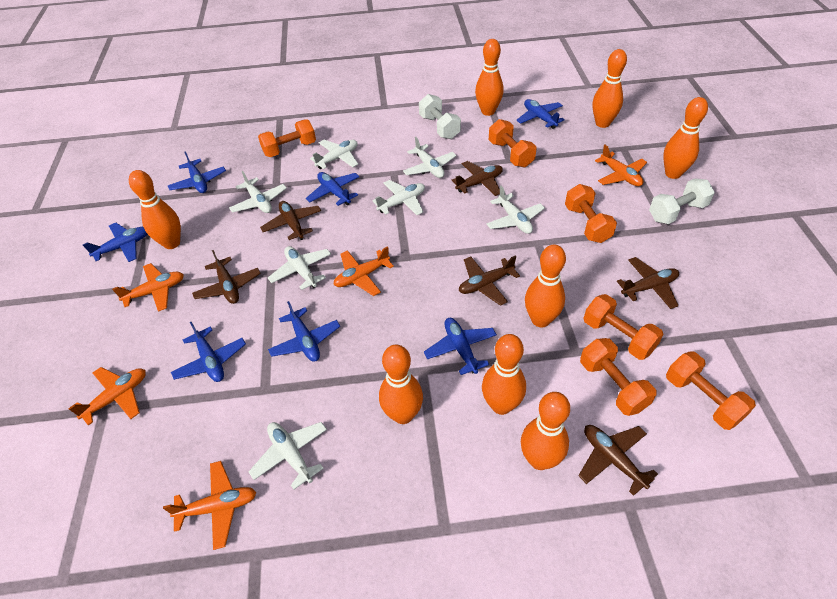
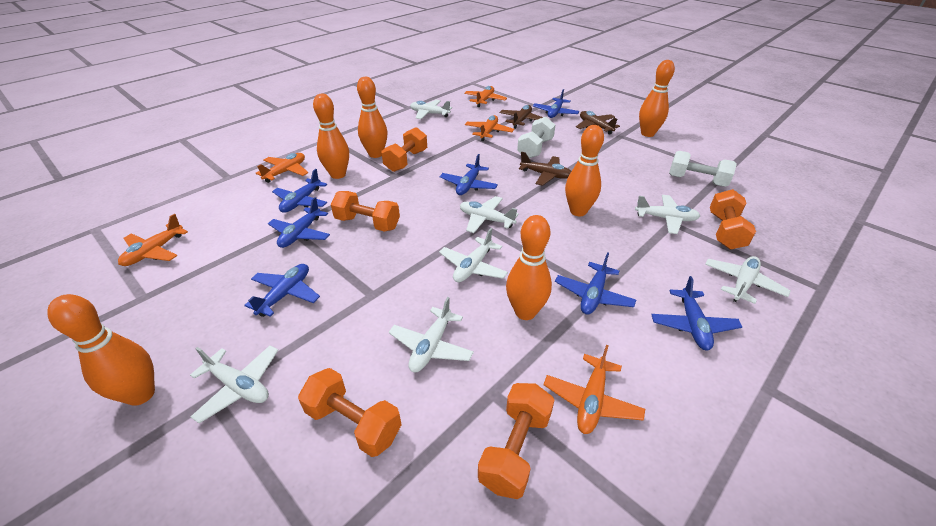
brown plane: [192,250,261,304] [260,201,321,240] [451,161,503,196] [459,255,520,306] [578,425,658,496] [617,257,679,309] = 6 -> [499,105,543,129] [519,152,571,186] [576,111,620,135] = 3
orange bowling pin: [129,170,181,249] [379,345,423,424] [475,39,503,116] [482,334,526,415] [521,392,570,470] [525,245,566,327] [592,49,627,128] [663,97,708,179] = 8 -> [47,294,155,406] [313,94,349,179] [357,77,387,158] [506,215,552,320] [565,125,604,216] [639,60,675,137] = 6
orange dumbbell: [258,119,316,157] [489,119,537,167] [565,184,617,243] [580,338,657,416] [584,294,664,360] [666,351,756,430] = 6 -> [298,368,402,457] [331,191,400,232] [381,127,427,172] [478,383,554,499] [710,189,756,249] = 5

